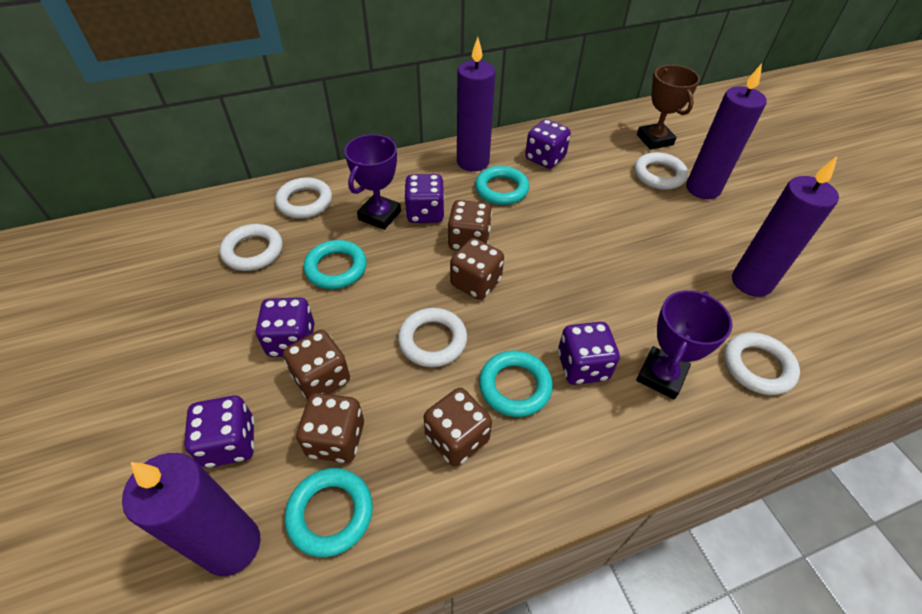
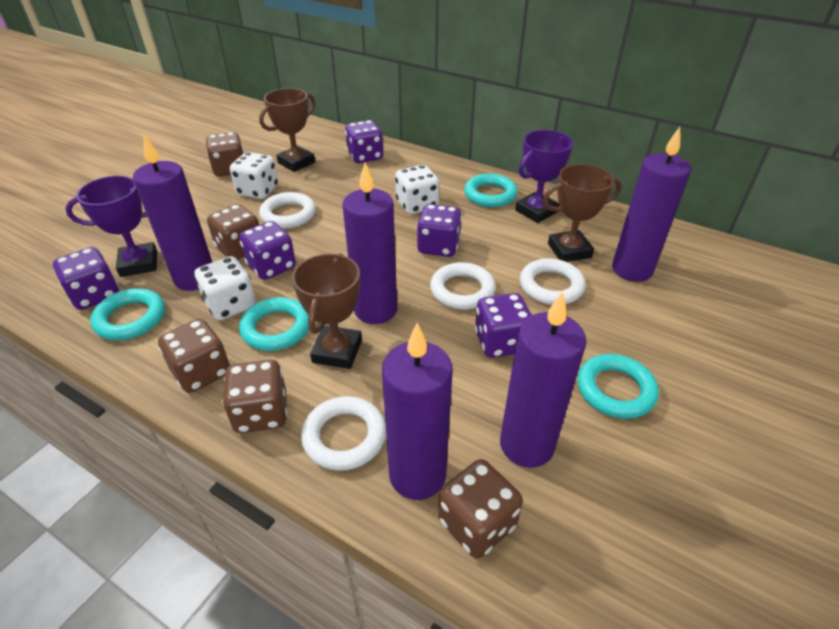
brown trophy: [637,65,700,150] = 1 -> [259,88,315,172] [292,253,362,369] [542,164,621,262] = 3
purple candle: [122,453,261,576] [457,37,495,172] [686,64,767,199] [732,156,839,297] = 4 -> [133,135,212,291] [343,163,397,324] [382,323,453,500] [500,291,586,468] [612,127,691,282] = 5
white dice: none = 0 -> [195,256,256,320] [230,152,278,199] [395,165,439,214] = 3
white ring: [220,224,283,271] [275,178,332,218] [398,308,467,367] [634,152,688,190] [724,332,800,395] = 5 -> [259,192,316,228] [301,396,386,471] [430,262,496,310] [520,258,586,305] = 4

